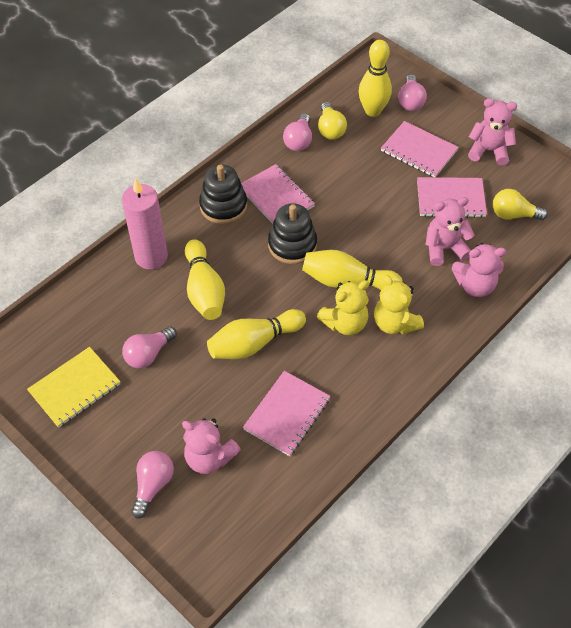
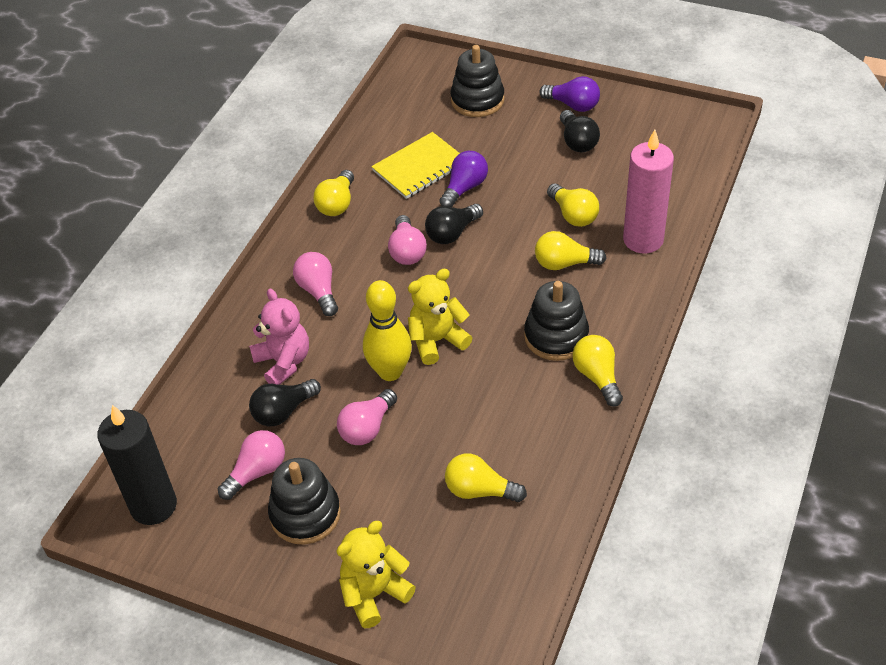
black candle: none = 0 -> [97,405,177,525] = 1
black light bulb: none = 0 -> [249,379,321,427] [425,204,483,244] [560,110,600,153] = 3
black stacking toy: [199,165,247,224] [268,203,317,264] = 2 -> [268,458,341,545] [451,45,505,117] [524,281,589,361] = 3
pink notebook: [241,164,315,224] [243,371,330,456] [381,121,459,177] [417,177,487,218] = 4 -> none = 0
pink teddy bear: [182,418,241,474] [425,197,475,266] [451,243,506,297] [468,98,517,165] = 4 -> [249,288,309,385] = 1
purple light bulb: none = 0 -> [439,151,488,207] [539,76,600,112] = 2
yellow bowling pin: [185,239,225,320] [207,309,306,359] [302,250,403,290] [359,40,392,117] = 4 -> [363,280,412,381] = 1
yellow light bulb: [318,102,347,140] [493,189,548,220] = 2 -> [313,170,354,216] [445,454,527,502] [535,231,606,270] [547,183,599,227] [572,335,623,407] = 5

